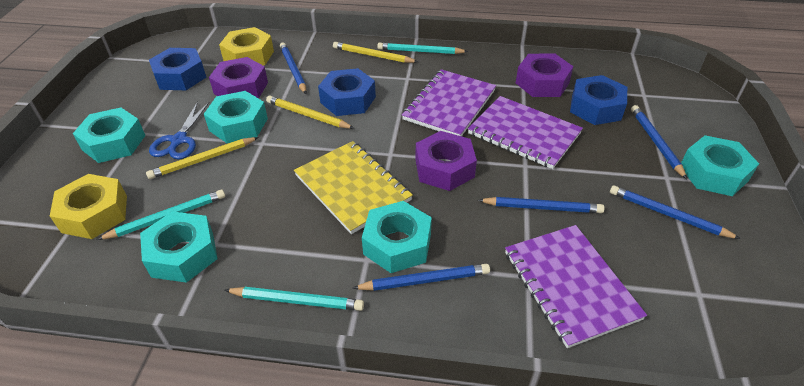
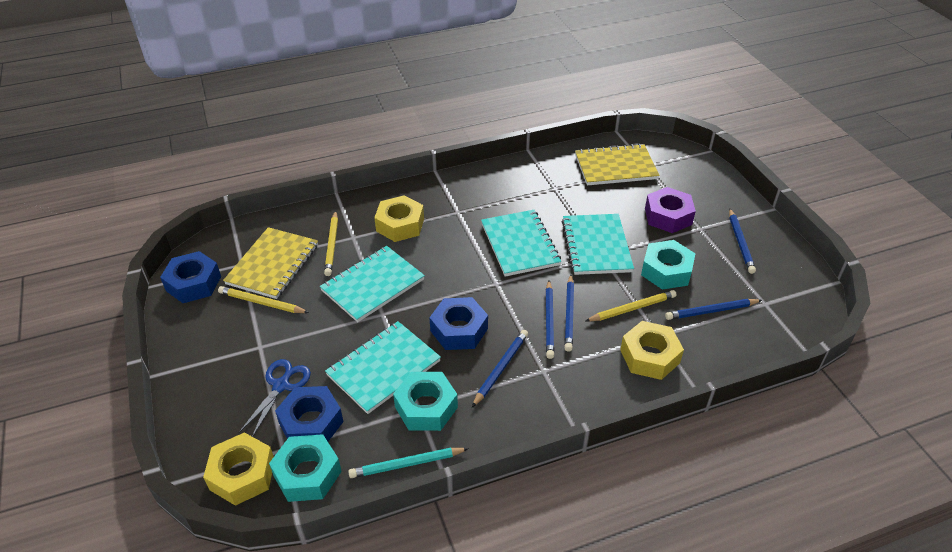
purple notebook: [402,69,496,136] [468,96,583,169] [505,225,647,348] = 3 -> none = 0
purple nut: [209,57,268,99] [415,131,477,191] [516,54,573,97] = 3 -> [645,187,696,233] = 1
turquoise notebook: none = 0 -> [320,246,425,322] [325,321,441,414] [481,210,561,277] [562,214,634,275] = 4
turquoise nut: [73,107,146,163] [140,212,218,283] [204,91,268,143] [362,201,432,273] [681,135,759,196] = 5 -> [269,434,342,502] [393,372,458,431] [641,240,696,290] = 3
turquoise pencil: [97,190,225,240] [225,287,364,311] [377,43,468,54] = 3 -> [348,448,469,478] = 1
yellow notebook: [294,141,413,234] = 1 -> [223,227,318,299] [575,144,660,185] = 2
yellow nut: [50,174,127,239] [219,27,274,66] = 2 -> [203,432,274,506] [374,195,424,242] [620,321,684,380] = 3

